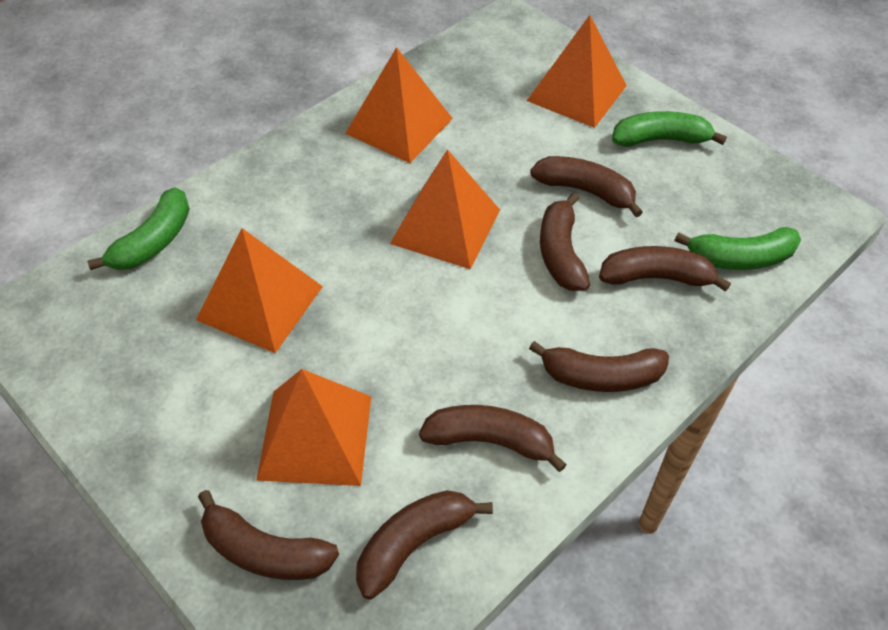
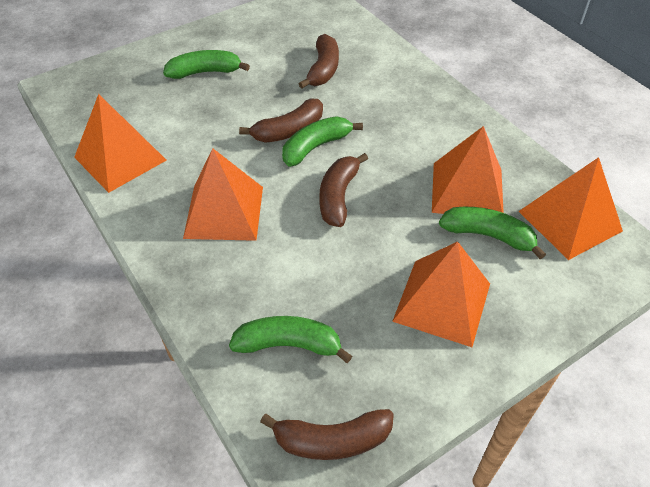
brown banana: [198,490,339,580] [356,490,493,600] [419,405,567,472] [529,341,669,392] [530,156,643,217] [540,193,590,291] [599,246,731,292] = 7 -> [239,99,323,143] [260,409,394,460] [299,34,339,88] [319,153,368,227] = 4
green banana: [87,187,190,270] [612,111,727,147] [675,227,801,270] = 3 -> [163,50,250,79] [229,316,352,363] [282,116,363,166] [439,207,546,259] = 4

